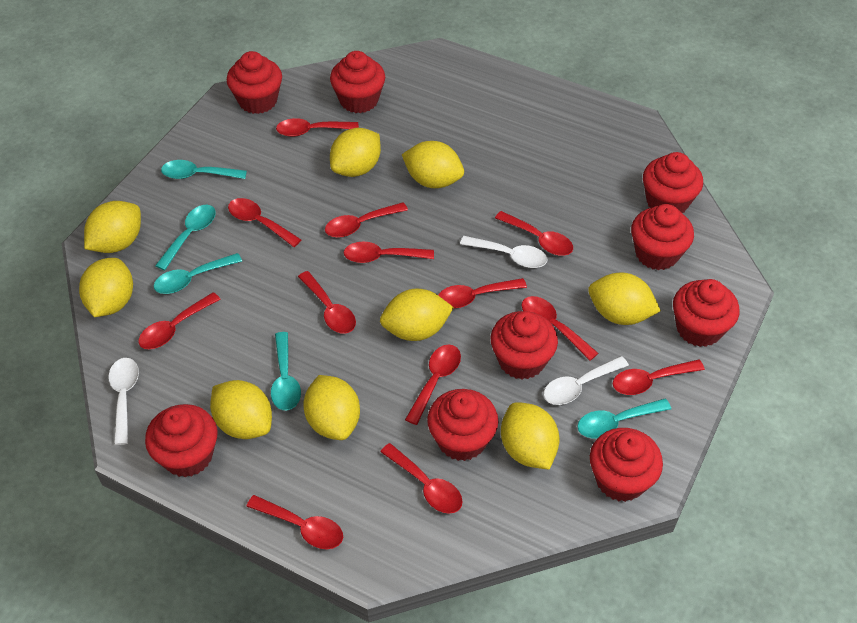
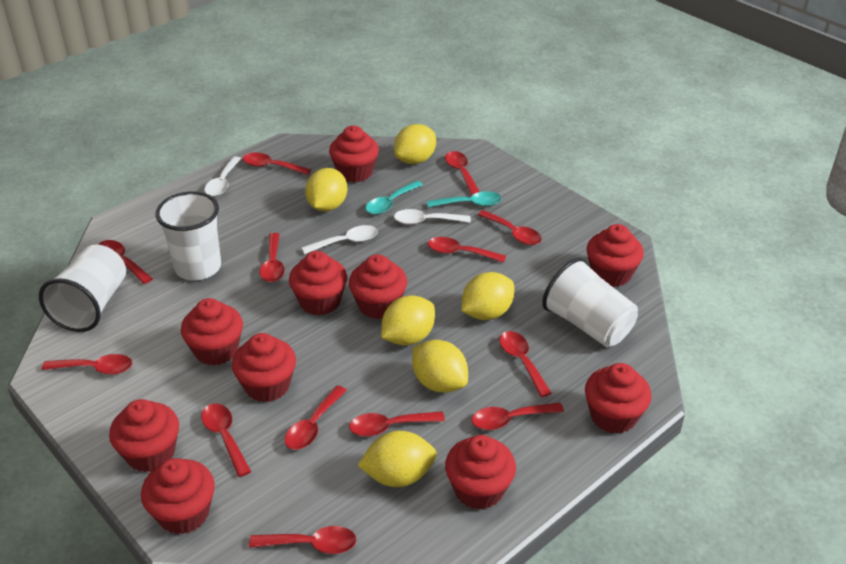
red cupcake: [145,404,218,477] [227,51,282,114] [330,51,385,113] [427,389,498,461] [491,311,558,379] [590,428,663,502] [631,204,694,270] [643,152,703,213] [673,279,739,347] = 9 -> [109,399,179,472] [141,458,215,534] [181,298,243,366] [232,333,296,402] [289,251,347,315] [329,126,379,182] [349,254,407,319] [445,435,516,510] [585,363,652,434] [587,224,644,287] = 10
turquoise spoon: [154,253,242,294] [155,205,216,271] [161,160,247,179] [271,332,301,410] [577,399,671,438] = 5 -> [365,181,423,215] [427,191,502,208] = 2
white cup: none = 0 -> [39,245,126,332] [155,191,221,280] [542,258,638,347] = 3
yellow lemon: [79,258,133,317] [84,201,141,253] [210,380,272,439] [303,375,360,440] [330,128,381,177] [380,289,454,341] [402,141,464,188] [501,402,560,470] [588,273,661,325] = 9 -> [305,168,347,212] [357,431,437,487] [381,295,435,346] [394,124,436,164] [412,340,468,393] [461,272,514,320] = 6

